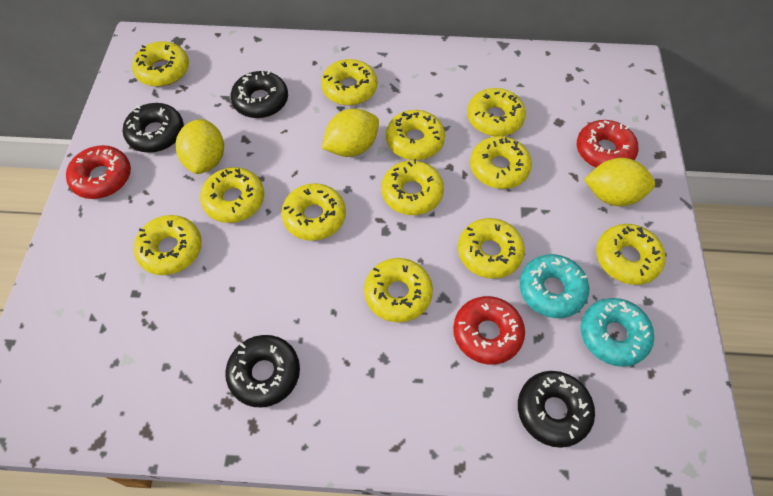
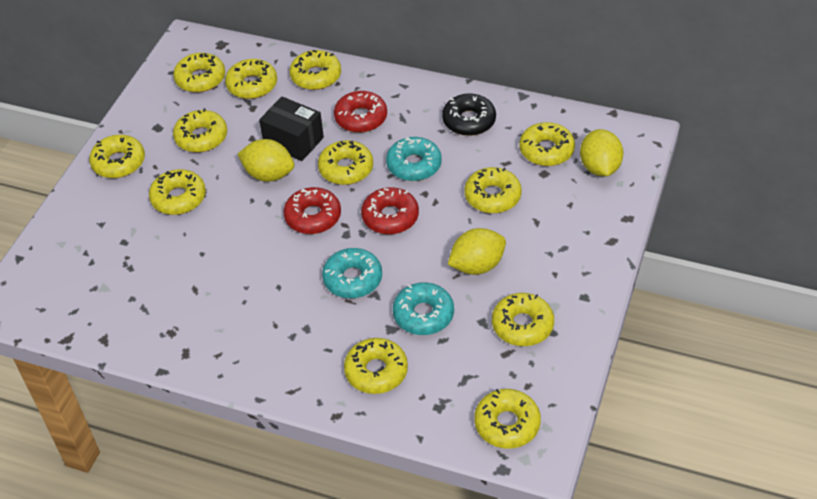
black box: none = 0 -> [259,97,324,161] = 1
black donut: [123,103,184,153] [225,335,300,407] [231,70,288,118] [518,371,595,448] = 4 -> [442,93,496,136] = 1
turquoise donut: [519,254,589,318] [581,298,654,367] = 2 -> [322,248,382,298] [386,137,442,181] [393,282,454,335] = 3

